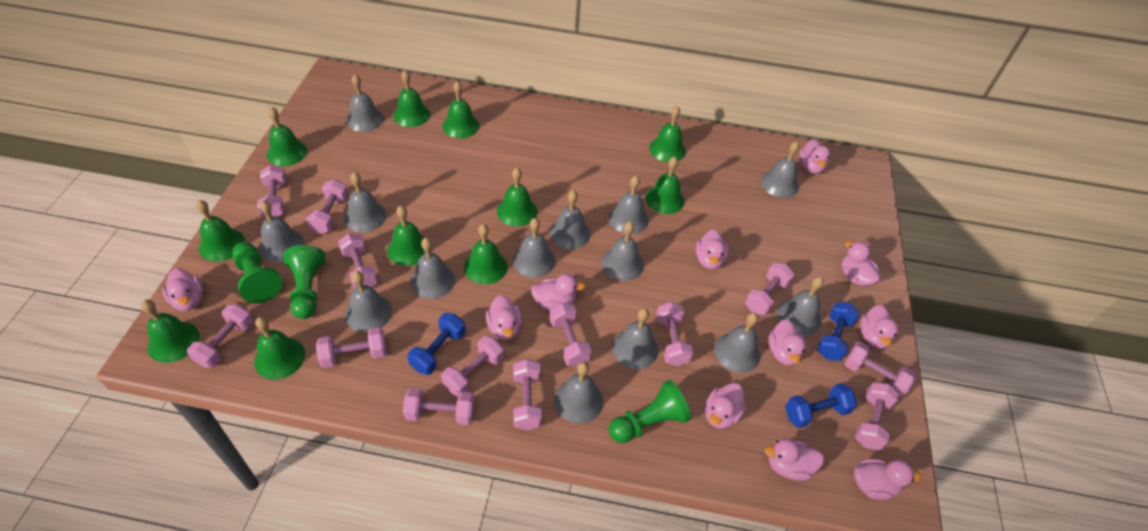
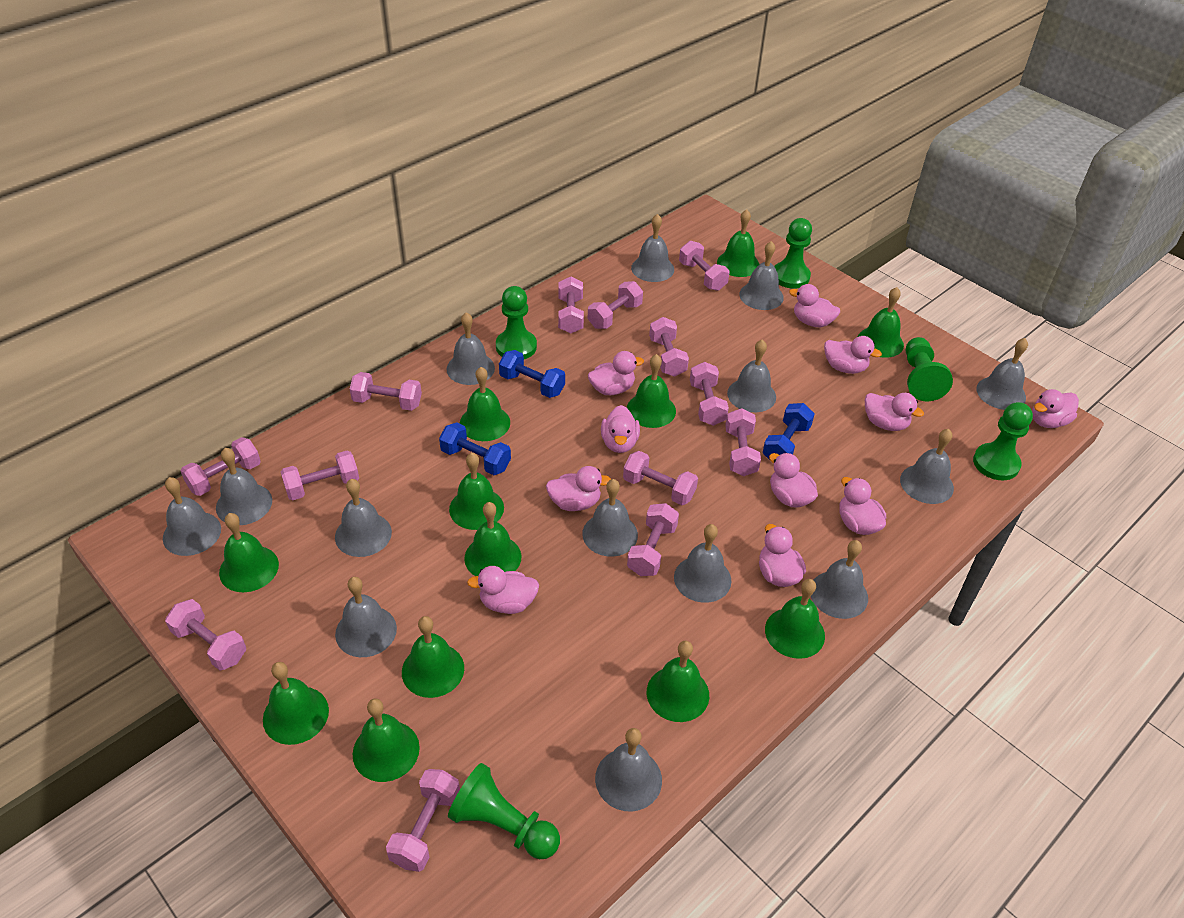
green bell: [141,299,200,363] [196,200,245,262] [254,317,305,379] [267,107,307,166] [387,206,425,266] [393,70,430,127] [443,81,479,138] [464,224,508,284] [497,168,537,227] [645,156,684,214] [649,106,686,162] = 11 -> [219,513,279,592] [263,662,329,745] [353,698,420,782] [402,616,464,698] [449,453,504,530] [460,367,510,441] [464,502,522,576] [627,354,676,428] [647,641,709,722] [717,209,760,277] [765,579,825,659] [858,287,904,358] = 12
green pawn: [232,242,283,304] [283,245,325,319] [609,380,691,443] = 3 -> [448,763,560,859] [496,286,537,359] [774,218,812,289] [906,337,953,401] [973,402,1033,480] = 5

